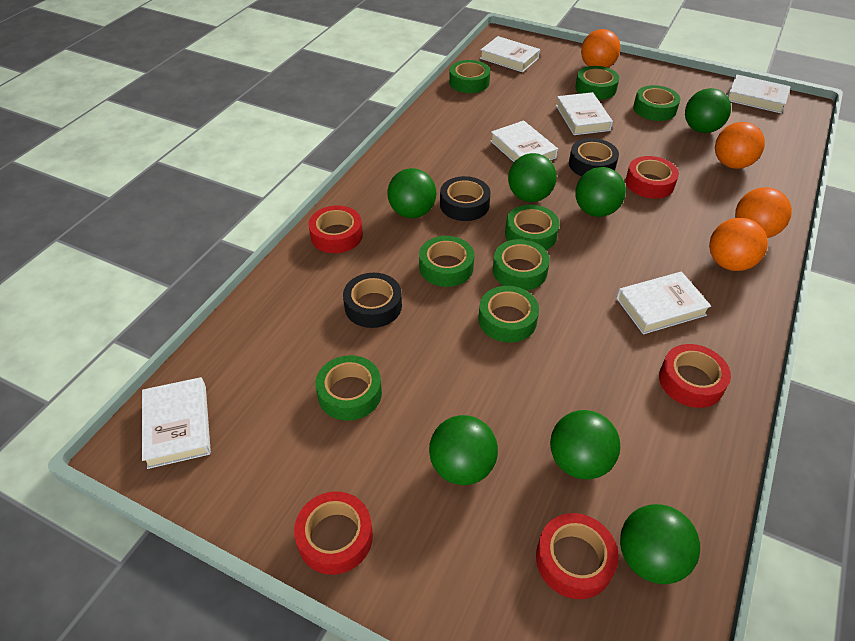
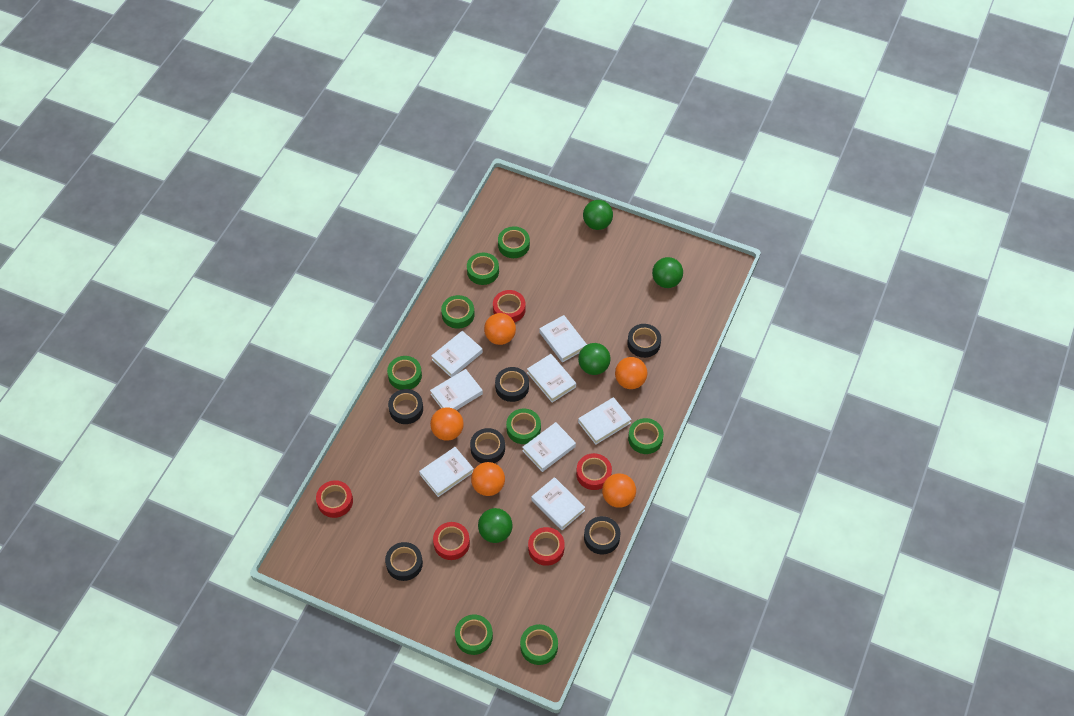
black tape: [343,273,402,328] [440,176,490,221] [569,138,619,176] = 3 -> [385,542,423,581] [388,389,423,424] [470,428,505,463] [495,367,529,402] [584,516,621,554] [627,324,661,358] = 6
green ball: [388,168,437,218] [429,415,498,485] [508,153,557,202] [550,410,620,479] [575,167,626,217] [620,504,700,584] [685,88,731,133] = 7 -> [478,508,513,543] [578,343,611,375] [583,200,613,230] [652,257,683,288] = 4
orange ball: [581,29,620,68] [709,218,768,271] [715,122,765,169] [735,187,792,238] = 4 -> [430,407,464,441] [471,462,505,496] [484,313,516,345] [602,473,636,508] [615,357,647,389] = 5
white book: [142,377,211,469] [480,36,540,72] [490,120,558,162] [556,92,613,135] [616,272,711,334] [728,74,791,113] = 6 -> [419,447,474,497] [430,369,483,410] [431,331,483,377] [522,422,576,472] [527,354,576,403] [531,477,585,530] [539,315,587,363] [578,397,632,445] = 8

